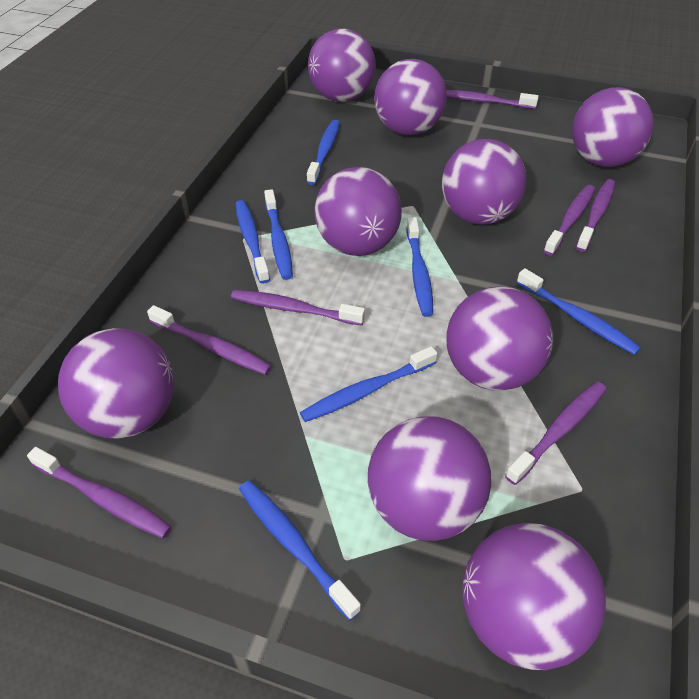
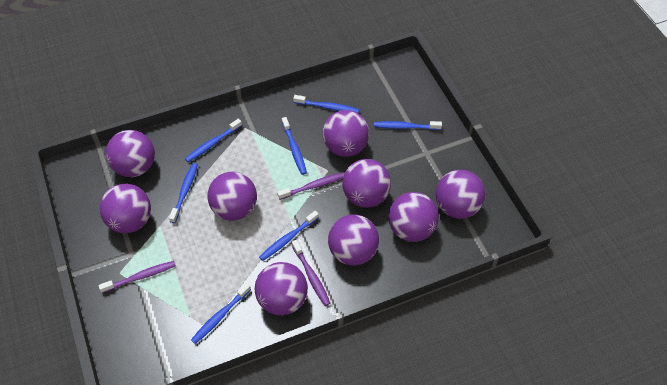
purple toothbrush: [27,447,172,538] [147,305,272,375] [231,290,365,326] [446,90,538,109] [505,381,607,485] [544,185,595,256] [576,179,615,252] = 7 -> [99,261,176,293] [277,172,344,200] [292,240,330,306] = 3

